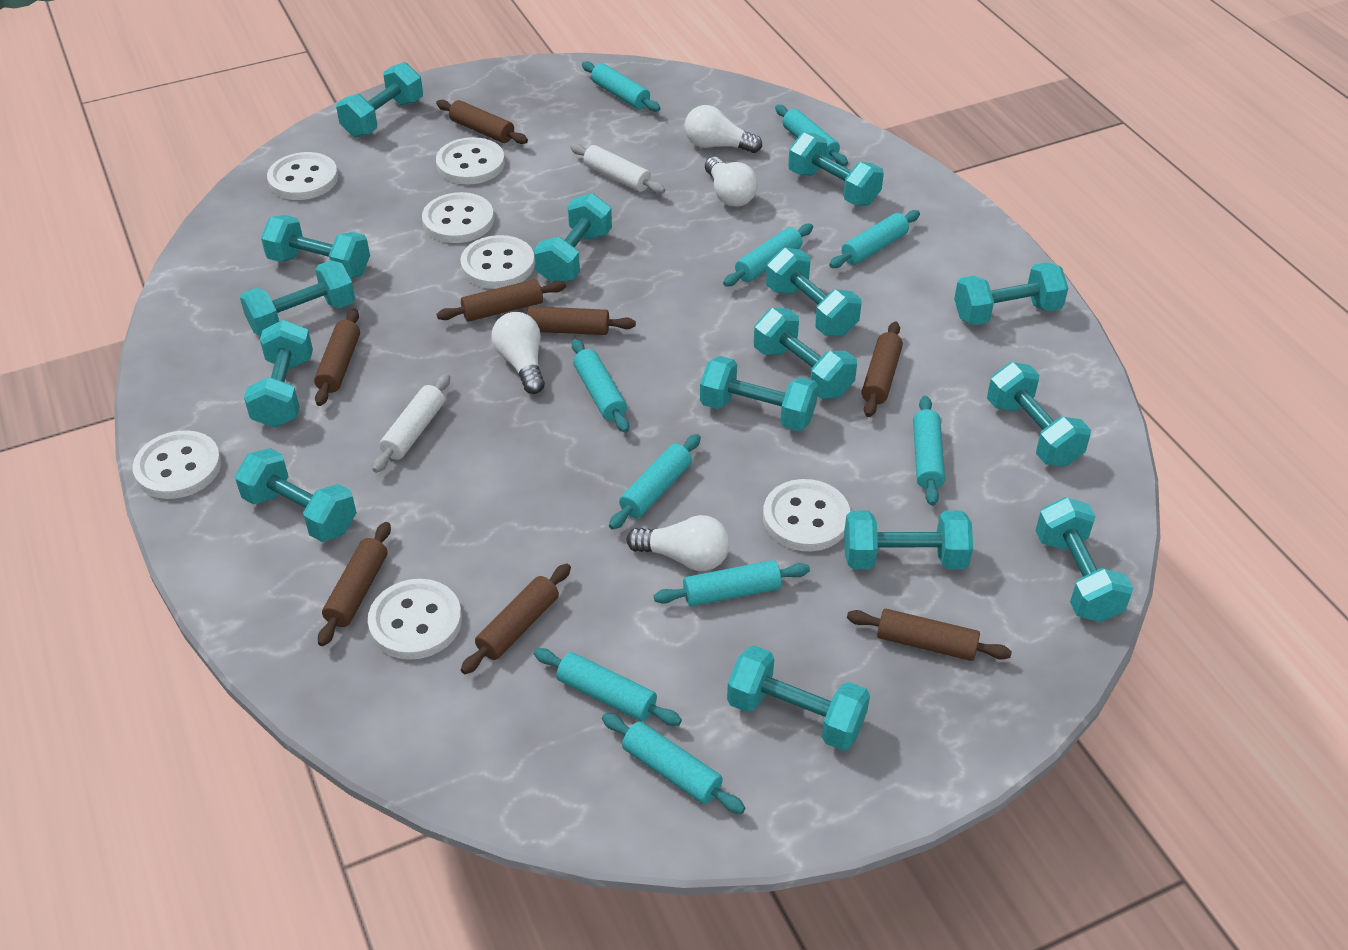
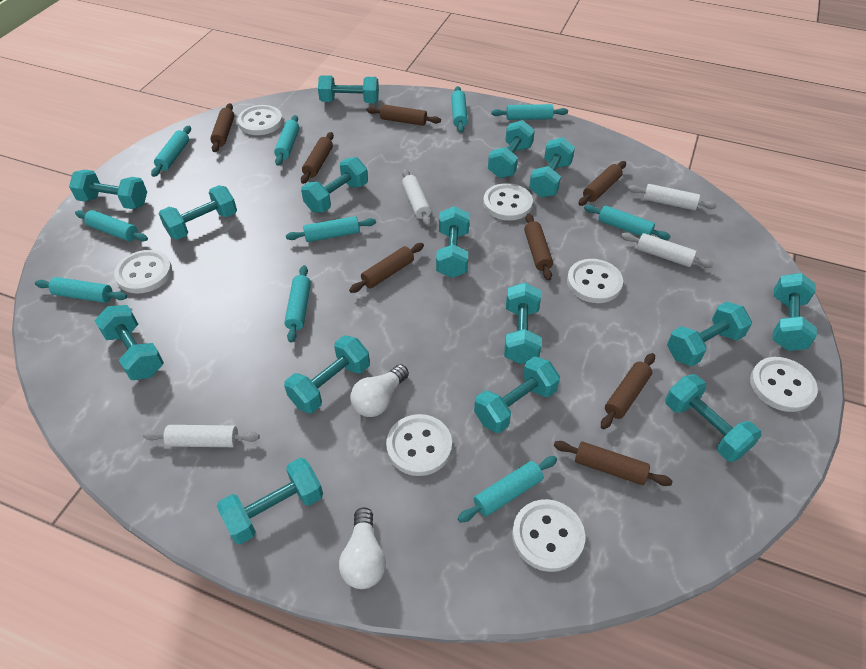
white light bulb: [491,312,545,394] [626,515,730,571] [685,105,762,153] [705,157,758,207] = 4 -> [339,507,386,589] [350,364,409,417] = 2
white rolling pin: [373,374,450,473] [570,143,665,194] = 2 -> [143,425,260,447] [402,169,431,226] [621,233,714,268] [628,184,717,210] = 4

